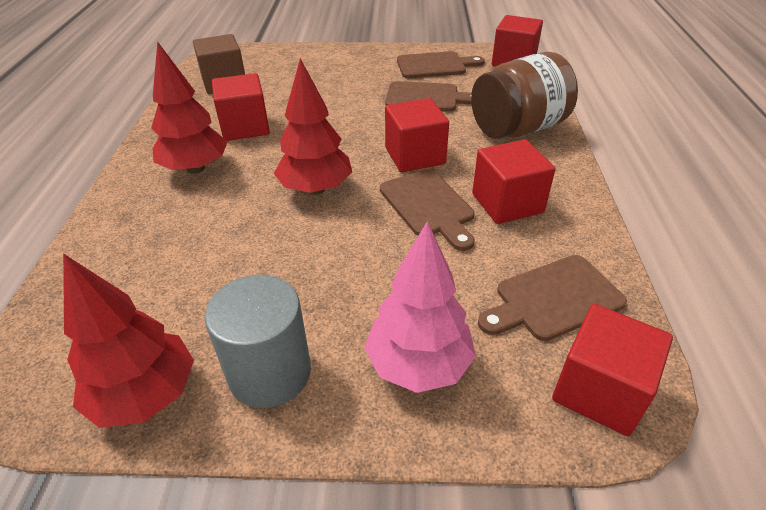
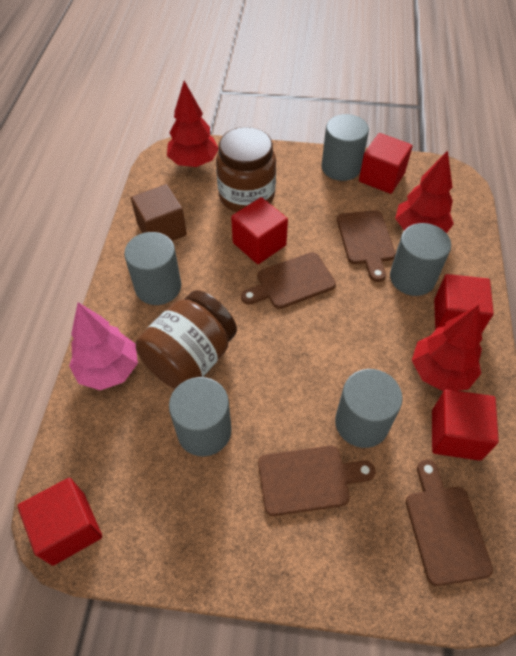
brown jar: [471,52,578,139] = 1 -> [136,290,237,389] [216,127,276,212] = 2
grey cylinder: [205,275,311,408] = 1 -> [124,232,181,305] [169,377,232,457] [321,114,369,181] [335,369,403,448] [390,223,451,296] = 5

